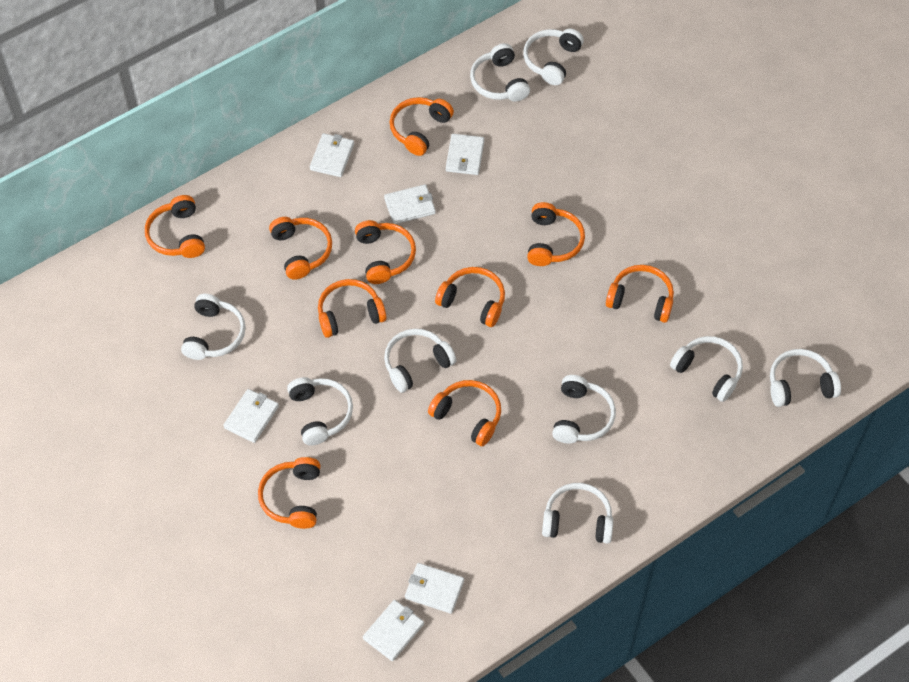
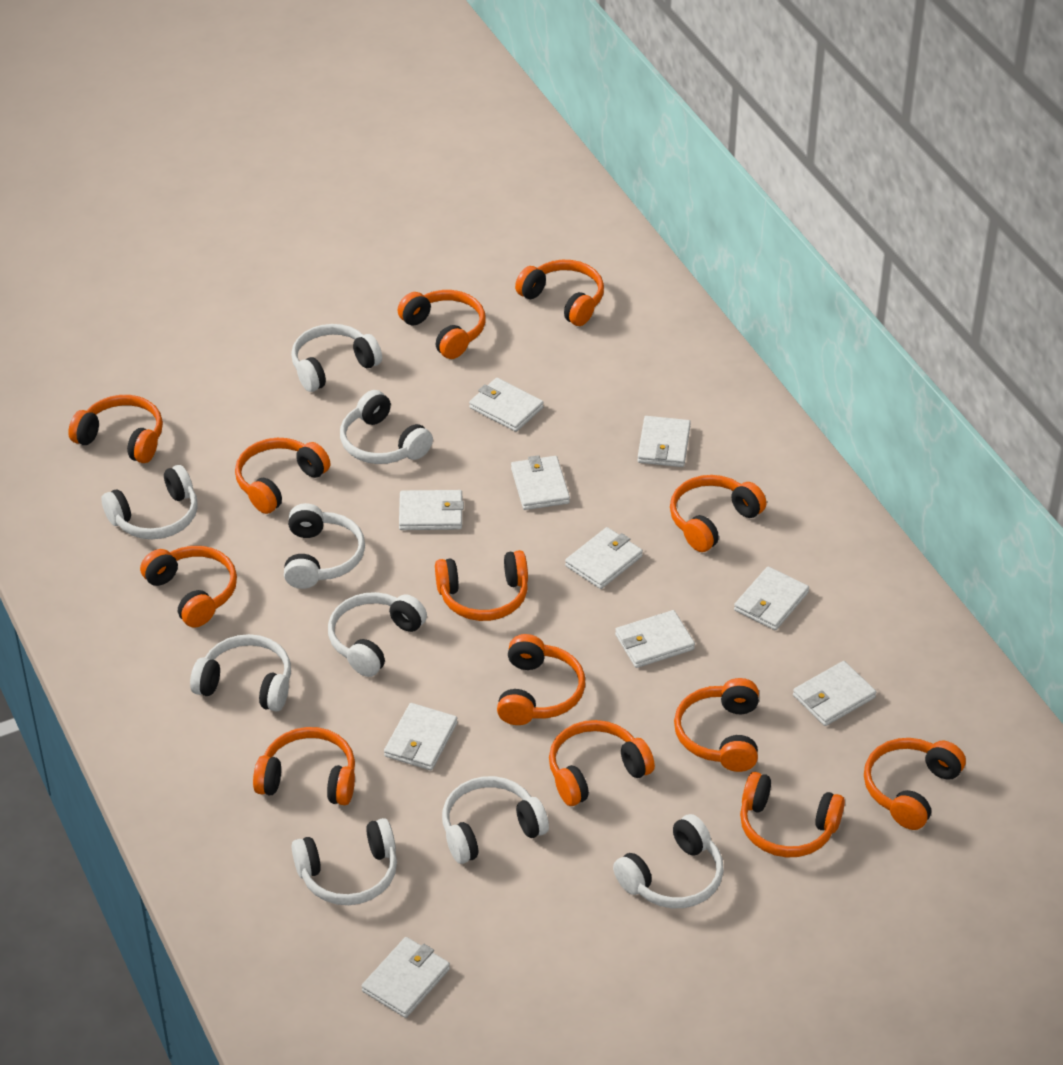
orange headphones: [145,195,205,258] [258,457,320,529] [269,217,332,280] [318,279,386,338] [355,220,416,284] [390,97,454,156] [428,380,501,446] [435,267,505,327] [527,202,585,266] [606,265,674,323] = 10 -> [68,395,163,463] [140,546,237,628] [235,438,331,514] [253,727,355,805] [398,290,485,359] [435,550,528,621] [497,634,585,725] [515,260,604,326] [549,720,655,806] [670,475,766,552] [674,678,759,772] [740,772,845,857] [864,738,966,830] = 13
white wallet: [223,389,279,443] [310,133,354,177] [363,600,424,661] [384,184,436,224] [405,563,464,614] [446,134,484,175] = 6 -> [362,937,450,1018] [384,703,457,770] [399,490,464,530] [469,378,544,432] [511,455,570,510] [565,527,643,589] [615,610,695,668] [637,416,691,467] [734,567,809,630] [793,661,876,726] = 10

